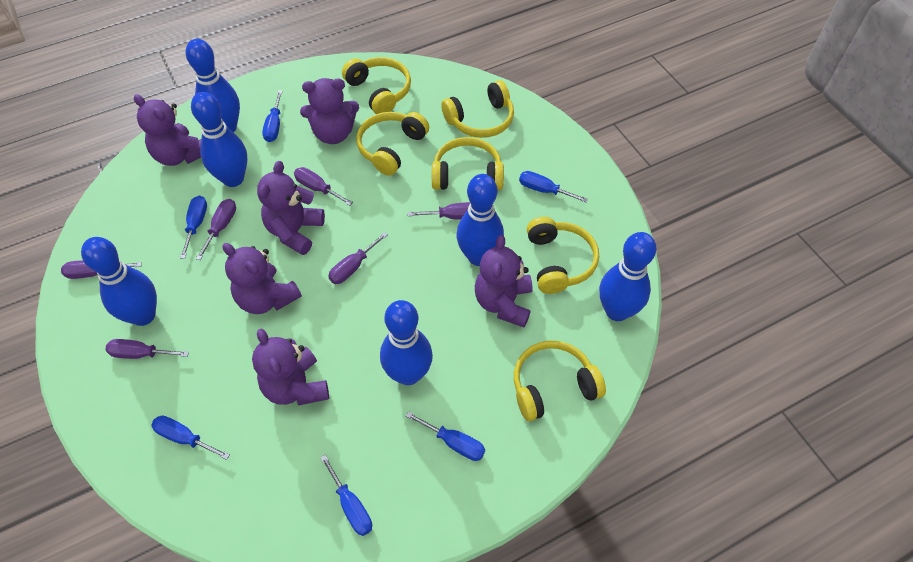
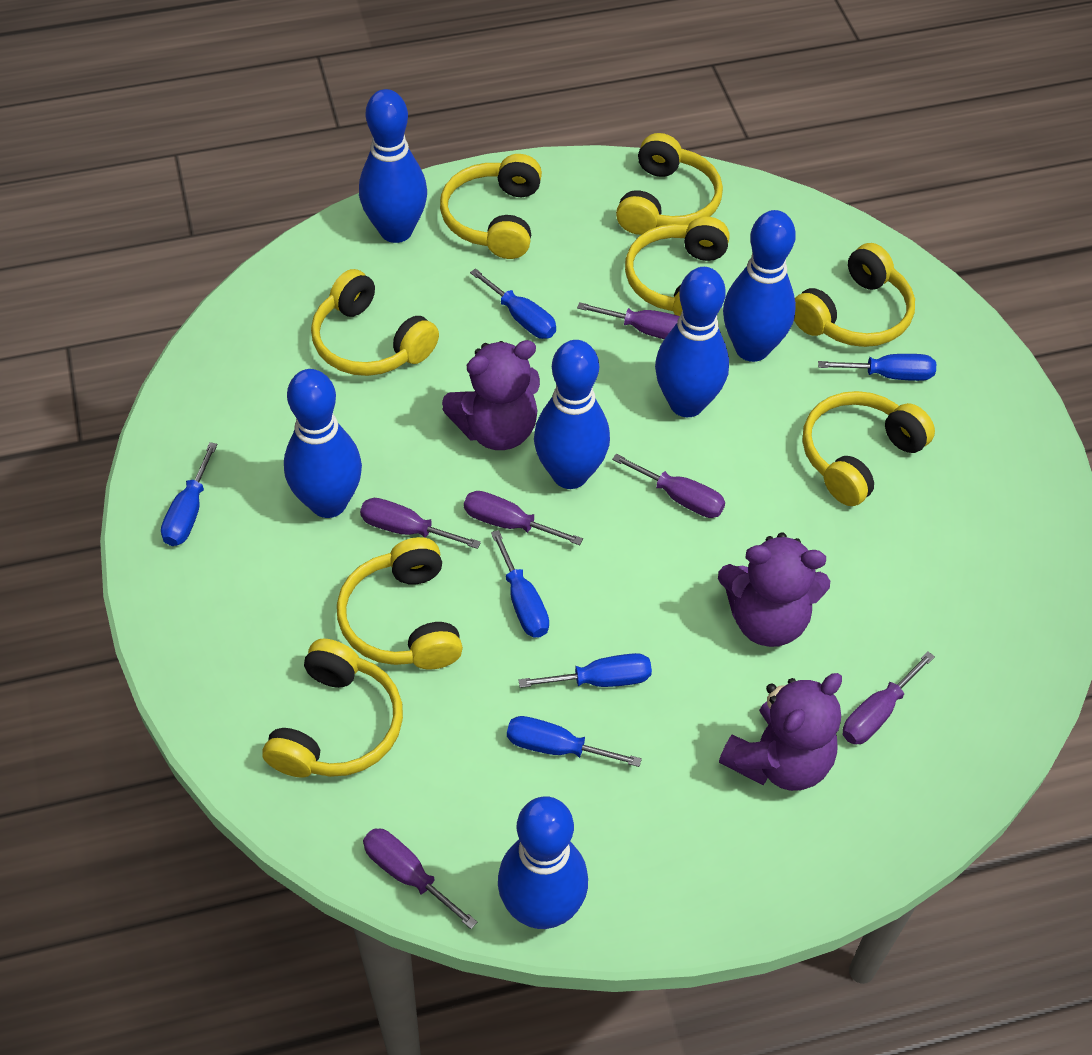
purple teddy bear: [134,94,201,166] [222,243,302,314] [252,329,329,405] [257,161,325,255] [300,78,359,144] [475,235,533,327] = 6 -> [442,340,540,450] [718,532,830,647] [719,673,842,791] = 3
yellow headphones: [342,57,411,114] [356,112,429,176] [432,137,504,190] [441,80,514,138] [514,341,606,421] [527,217,599,294] = 6 -> [262,639,403,778] [311,269,439,376] [337,537,463,669] [440,154,542,259] [616,133,723,235] [625,217,730,316] [794,243,915,347] [803,391,935,506] = 8

